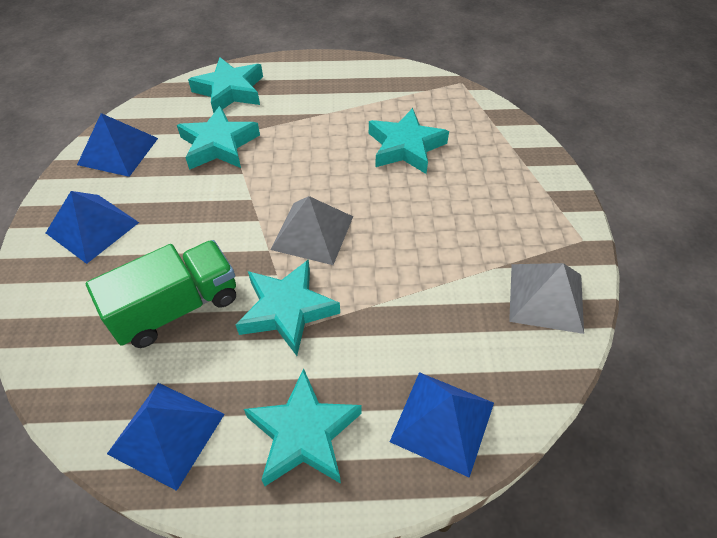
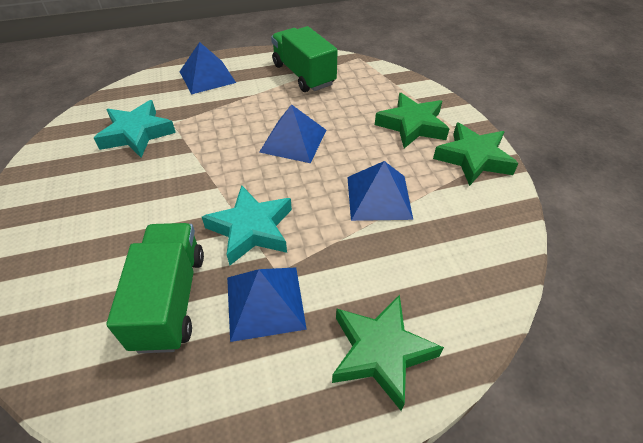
green star: none = 0 -> [332,295,444,411] [375,93,449,148] [433,123,519,186] = 3
green truck: [86,240,236,348] = 1 -> [106,223,204,353] [271,26,338,92] = 2
grey pyramid: [270,196,353,265] [509,263,584,334] = 2 -> none = 0
turquoise star: [177,106,260,170] [188,57,263,113] [236,259,340,356] [244,368,361,486] [369,108,449,174] = 5 -> [94,100,176,158] [202,185,292,265] = 2

